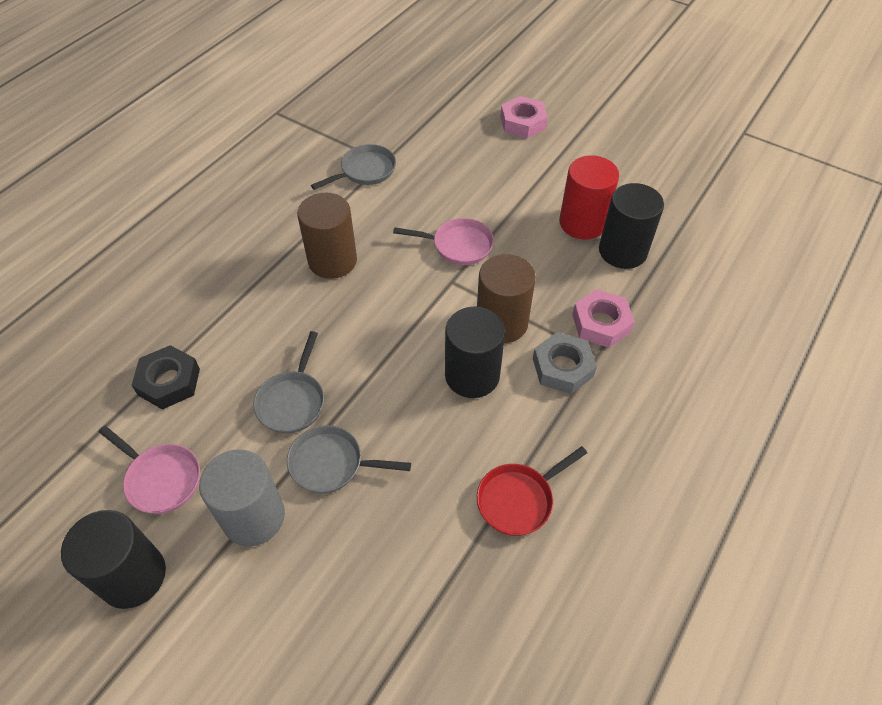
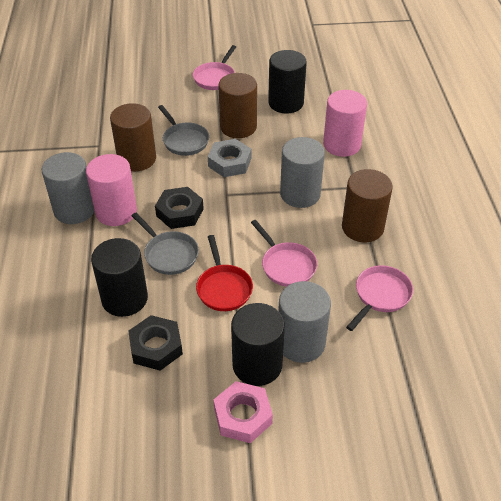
black nut: [131,345,200,410] = 1 -> [128,315,183,371] [155,187,204,229] = 2
brown cylinder: [297,193,357,279] [477,254,536,343] = 2 -> [110,103,156,171] [218,73,257,138] [342,169,393,242] = 3
grey cylinder: [199,449,285,546] = 1 -> [42,152,94,224] [278,281,331,363] [280,137,325,208] = 3
grey pan: [253,331,324,434] [287,425,411,493] [311,144,396,190] = 3 -> [131,213,199,275] [158,105,209,156] = 2
pink cylinder: none = 0 -> [86,154,137,226] [323,90,367,157] = 2
pink nut: [501,96,548,138] [572,289,635,348] = 2 -> [214,381,273,443] = 1
pink pan: [99,426,200,514] [393,218,494,265] = 2 -> [193,45,236,90] [251,220,317,287] [346,265,413,331] = 3
red cylinder: [559,155,619,240] = 1 -> none = 0

